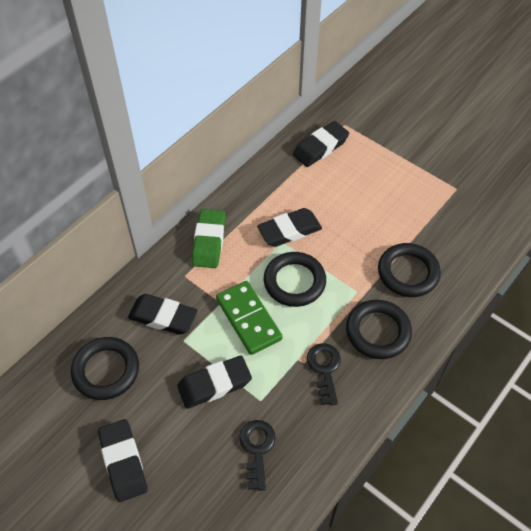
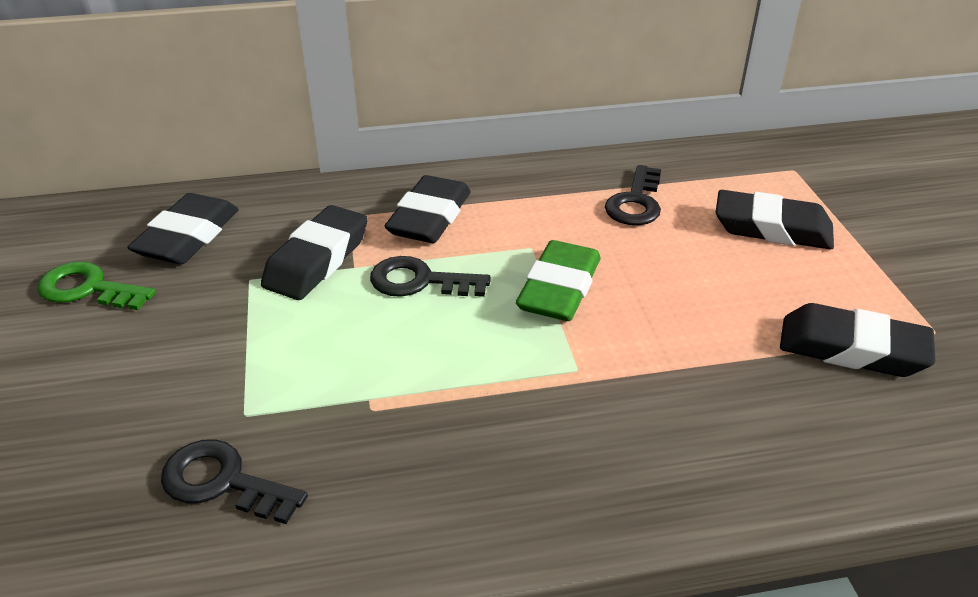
black key: [239,420,276,491] [307,343,341,405] = 2 -> [161,439,308,524] [370,256,491,297] [605,165,661,225] = 3
black ring: [71,337,139,400] [264,252,326,307] [346,300,412,359] [378,243,441,297] = 4 -> none = 0
green domino: [216,281,283,355] = 1 -> none = 0
green key: none = 0 -> [37,261,156,310] = 1

